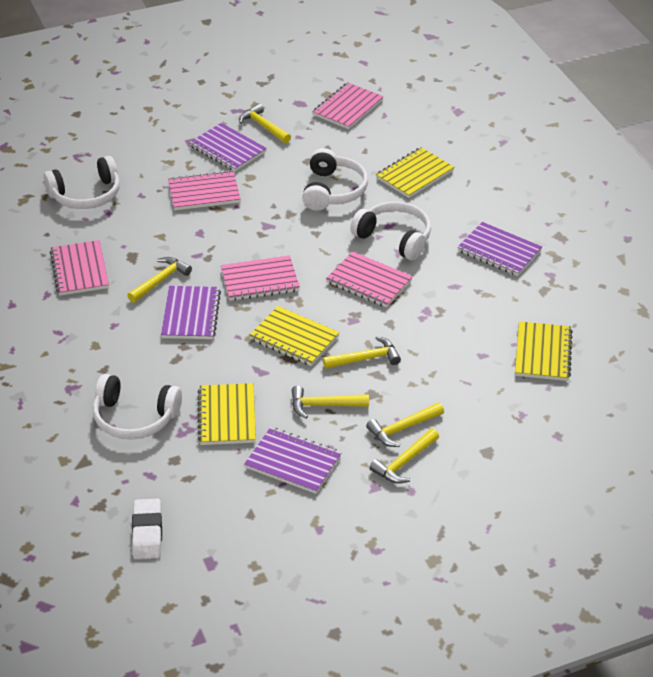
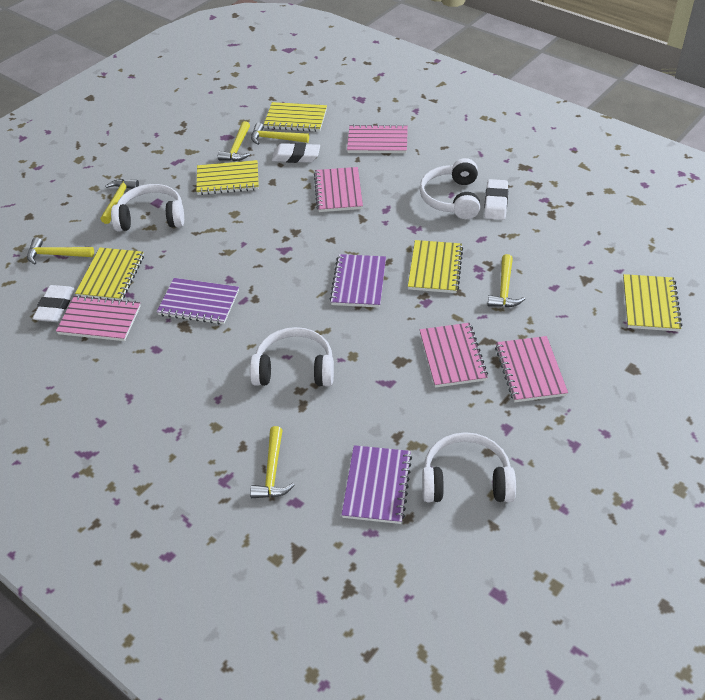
purple notebook: [161,286,221,339] [189,123,267,171] [244,427,341,494] [457,222,542,276] = 4 -> [157,278,239,324] [330,254,386,308] [341,445,412,524] = 3
white eraser: [132,499,162,559] = 1 -> [32,285,75,322] [272,143,320,163] [484,179,508,220] = 3
yellow notebook: [197,383,256,445] [249,306,339,366] [376,147,454,198] [515,321,573,381] = 4 -> [75,247,144,300] [196,160,259,195] [264,102,327,132] [408,240,463,293] [623,274,682,332] = 5

